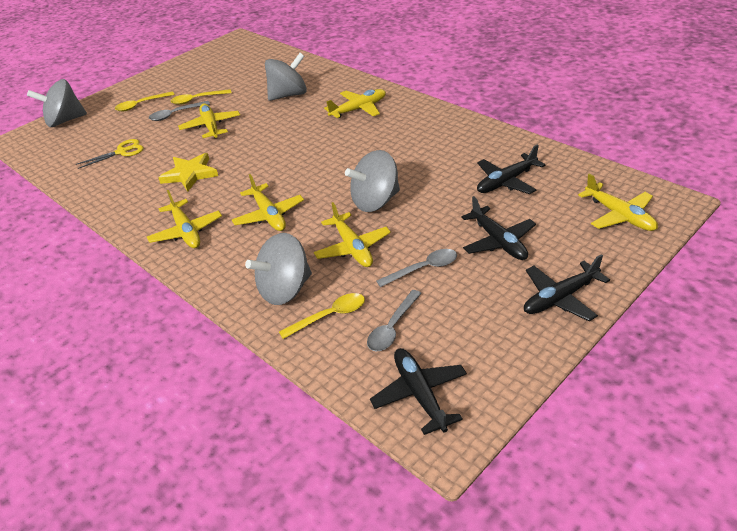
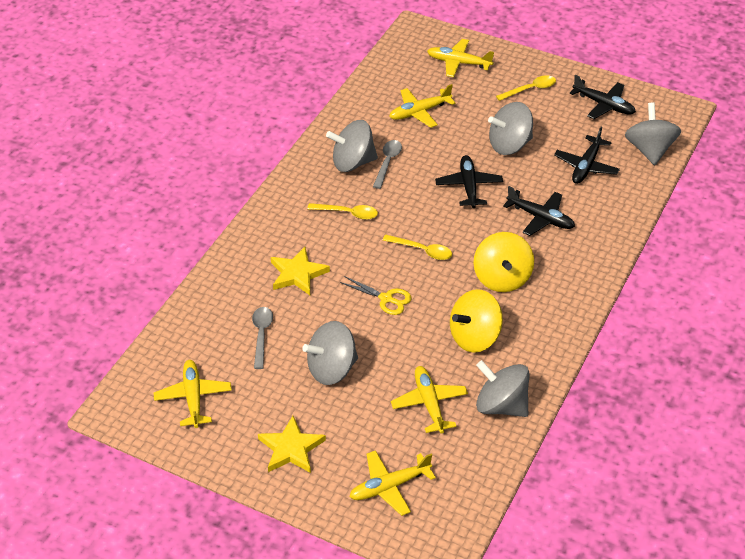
grey spinning top: [27,79,87,127] [245,233,312,305] [265,53,307,101] [345,150,400,212] = 4 -> [302,321,358,385] [326,120,378,172] [476,360,530,417] [488,102,533,155] [625,102,681,165] = 5
grey spoon: [149,101,210,121] [367,290,422,351] [377,249,457,287] = 3 -> [252,307,273,369] [373,140,402,189] = 2
yellow plane: [147,190,222,248] [178,103,240,138] [232,174,304,231] [314,202,391,267] [324,89,386,118] [578,173,658,231] = 6 -> [154,360,232,428] [349,450,436,516] [389,84,456,128] [391,366,468,434] [427,39,494,77] = 5
yellow spinning top: none = 0 -> [450,289,503,353] [474,232,534,292] = 2
yellow star: [158,153,218,192] = 1 -> [258,416,326,473] [271,247,330,295] = 2

